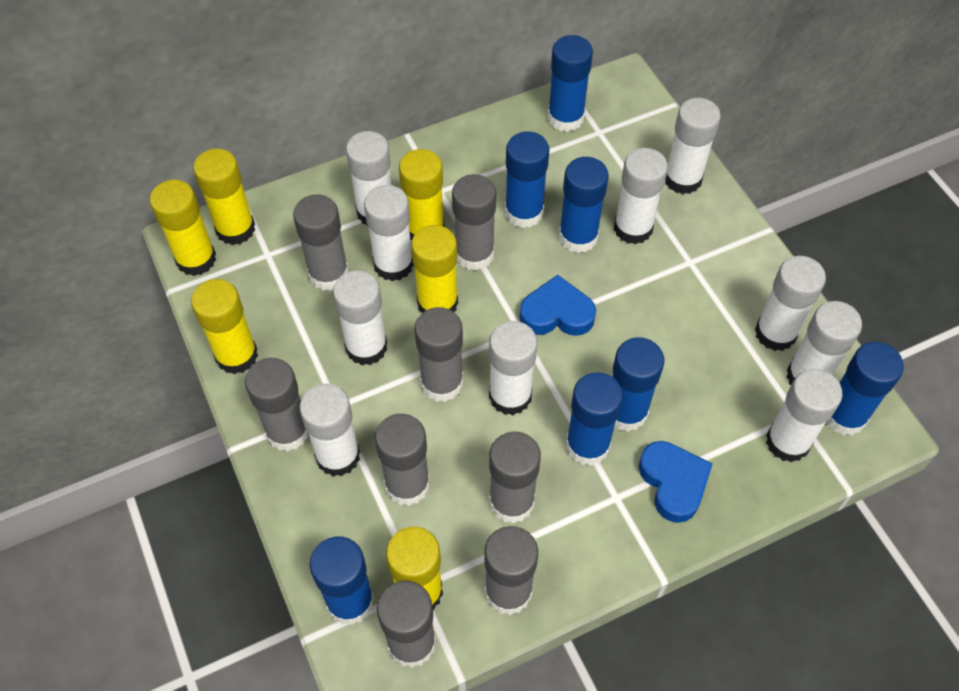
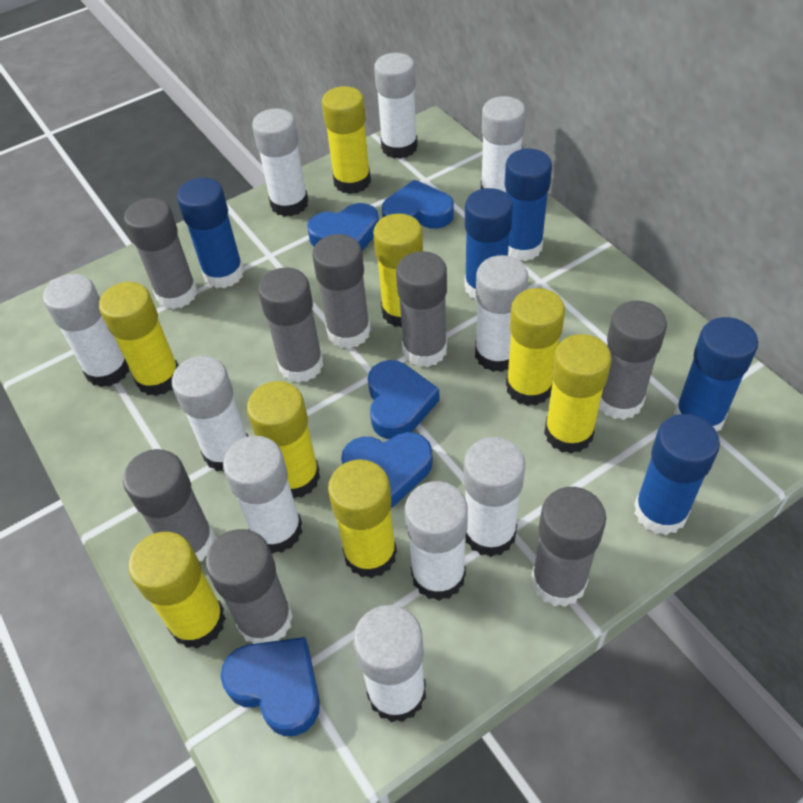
blue glue stick: [310,537,374,625] [505,131,549,228] [548,35,593,132] [559,157,609,253] [566,372,623,466] [613,337,664,432] [827,342,904,435] = 7 -> [177,177,244,288] [465,188,513,301] [505,149,552,261] [634,414,720,535] [674,317,758,431] = 5
blue heart: [520,275,596,336] [638,441,712,523] = 2 -> [221,637,320,736] [307,203,379,251] [341,432,433,508] [368,360,440,439] [382,180,454,229] = 5
yellow glue stick: [150,180,216,276] [191,279,258,374] [193,148,255,245] [386,527,443,611] [399,149,444,240] [411,225,458,313] = 6 -> [99,282,179,396] [128,532,226,649] [247,381,320,499] [322,86,371,194] [328,460,397,579] [373,213,423,328] [506,288,565,406] [544,334,611,454] = 8

